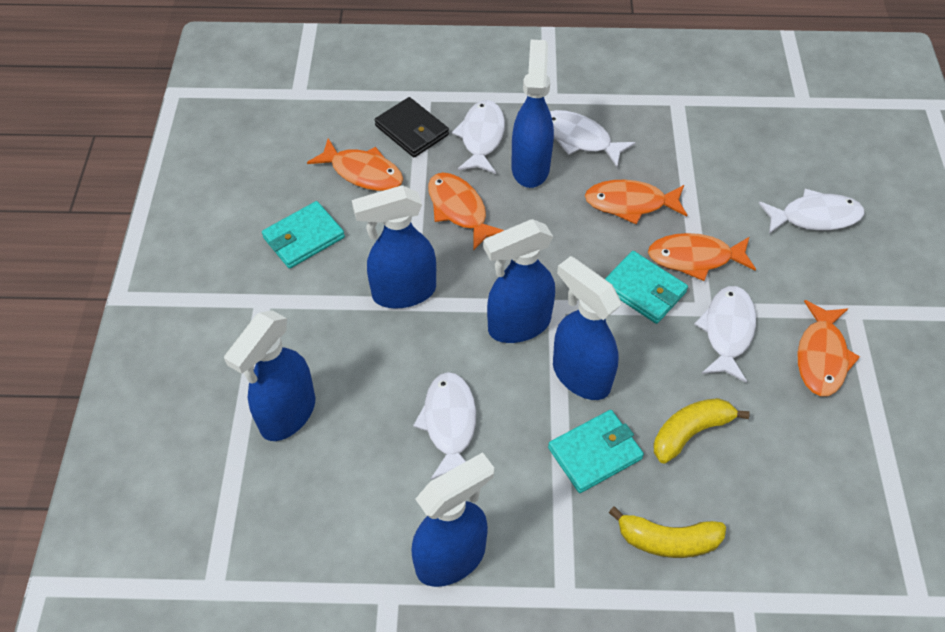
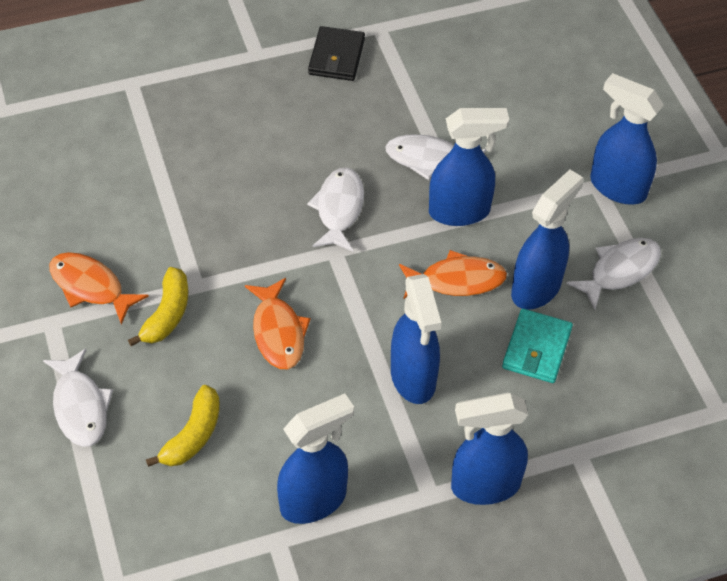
orange fish: [307,138,403,191] [428,173,504,251] [585,180,687,225] [648,233,756,281] [798,300,860,396] = 5 -> [49,252,149,325] [245,278,311,369] [399,250,507,299] = 3
turquoise wallet: [262,201,345,269] [548,410,644,493] [605,251,688,324] = 3 -> [502,309,573,383] = 1
white fish: [413,372,476,480] [452,100,505,174] [550,110,636,167] [694,286,756,383] [759,189,865,234] = 5 -> [43,349,113,447] [307,168,364,252] [385,134,487,180] [566,238,661,310] = 4

